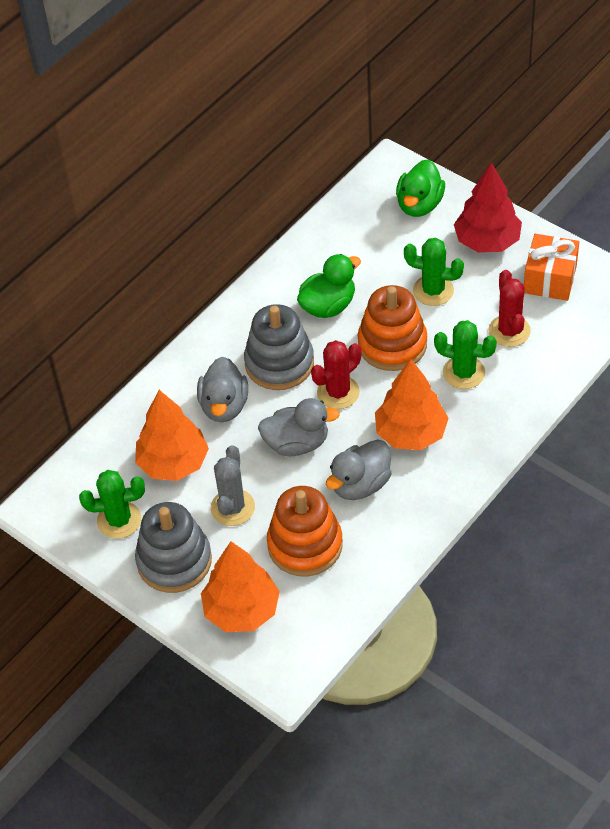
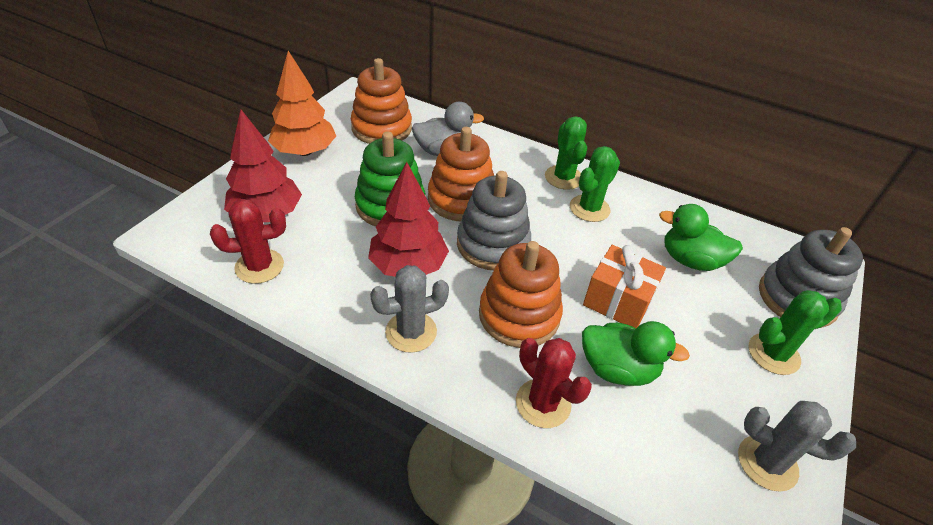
green stacking toy: none = 0 -> [355,132,425,226] = 1
grey cactus: [210,445,255,526] = 1 -> [370,265,449,353] [738,401,856,492] = 2
grey duck: [197,357,248,422] [258,398,340,456] [326,439,392,500] = 3 -> [412,102,484,156] = 1
orange stacking toy: [267,486,343,577] [357,285,427,371] = 2 -> [351,58,412,144] [428,127,494,221] [479,241,563,348] = 3
orange tree: [135,390,209,481] [201,541,280,632] [375,359,449,450] = 3 -> [268,51,336,156] = 1
red tree: [454,162,522,253] = 1 -> [224,110,302,222] [368,162,449,277] = 2

